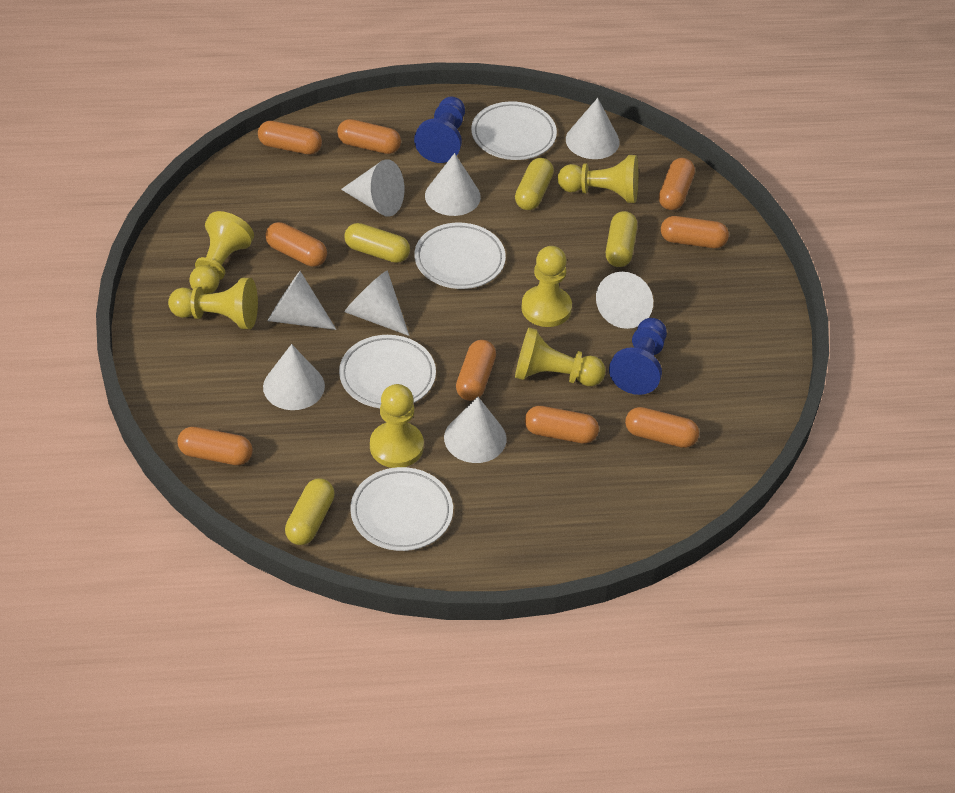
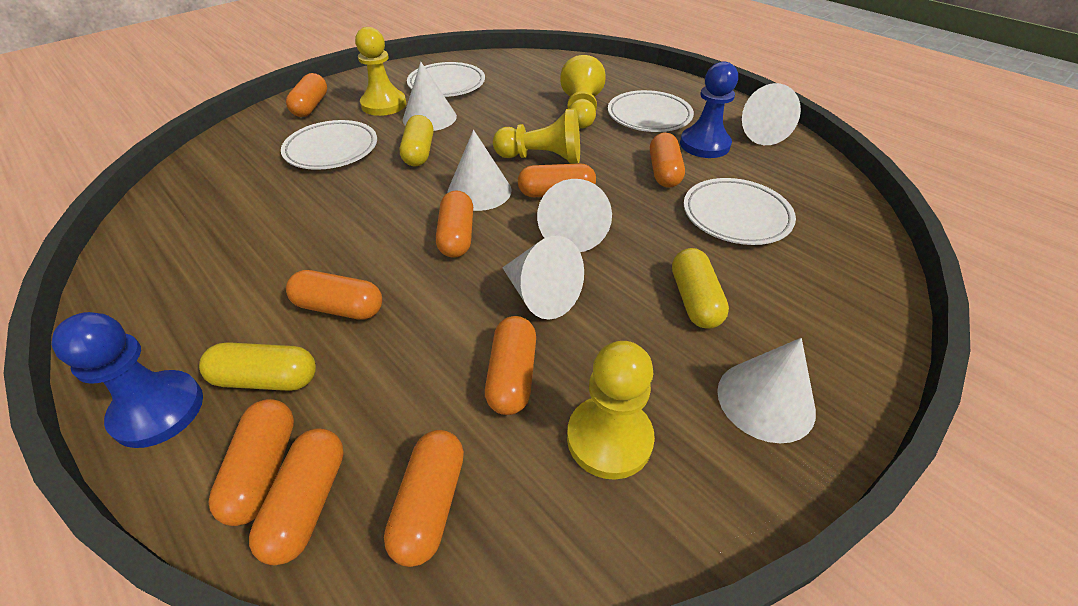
white cone: [263,344,325,410] [268,271,336,330] [341,159,404,217] [345,270,409,336] [425,153,481,216] [444,397,507,463] [566,98,620,159] [596,272,653,329] = 8 -> [403,62,457,131] [447,130,512,211] [502,236,584,320] [537,179,612,252] [717,338,816,443] [742,83,801,145] = 6
yellow capsule: [285,478,335,545] [344,223,410,263] [515,158,554,210] [606,211,637,267] = 4 -> [199,342,316,391] [400,115,433,167] [672,248,729,329] = 3
yellow pawn: [168,278,258,329] [189,211,254,294] [370,384,424,468] [515,327,606,386] [521,246,572,327] [558,155,638,203] = 6 -> [355,27,406,116] [493,108,580,164] [560,55,605,129] [567,341,655,480] = 4

